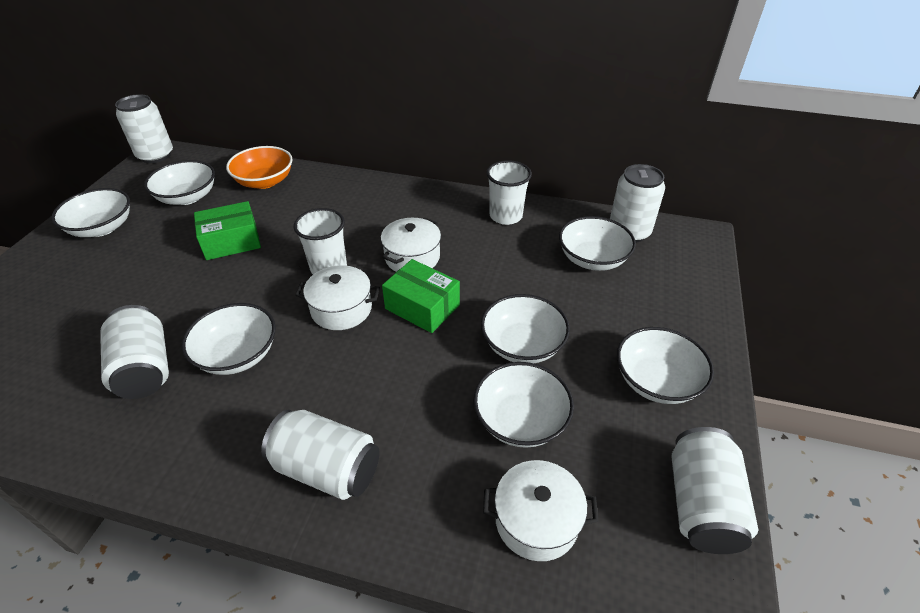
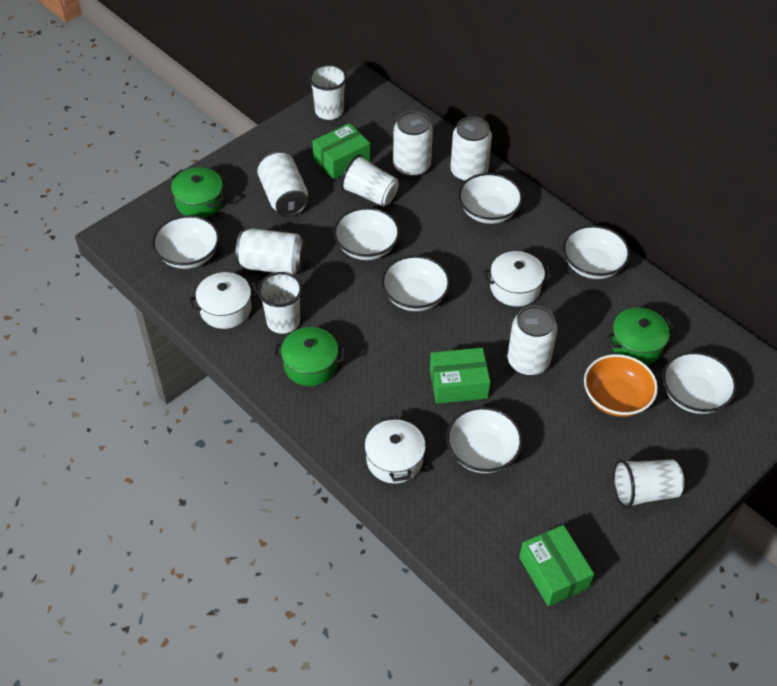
green box: [194,201,261,260] [382,259,460,333] = 2 -> [312,123,370,180] [430,348,490,404] [519,525,594,607] = 3
green pot: none = 0 -> [171,167,224,218] [274,327,346,386] [606,308,675,365] = 3
white cup: [294,208,347,274] [486,160,532,225] = 2 -> [257,272,303,334] [309,64,347,120] [341,154,399,207] [613,459,684,509] = 4

